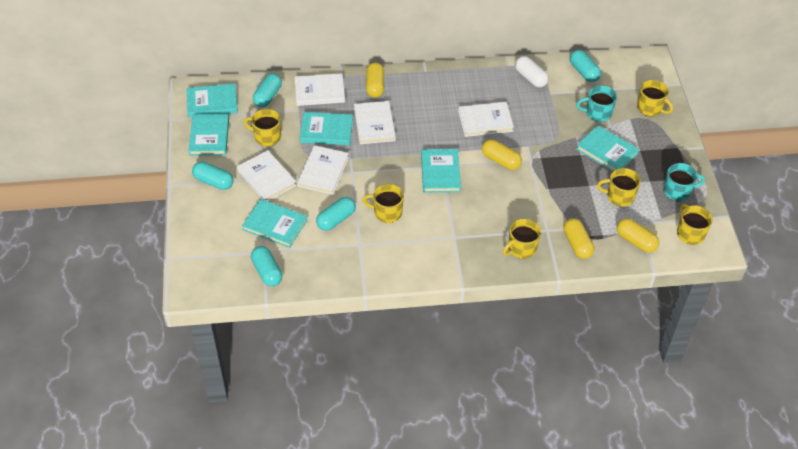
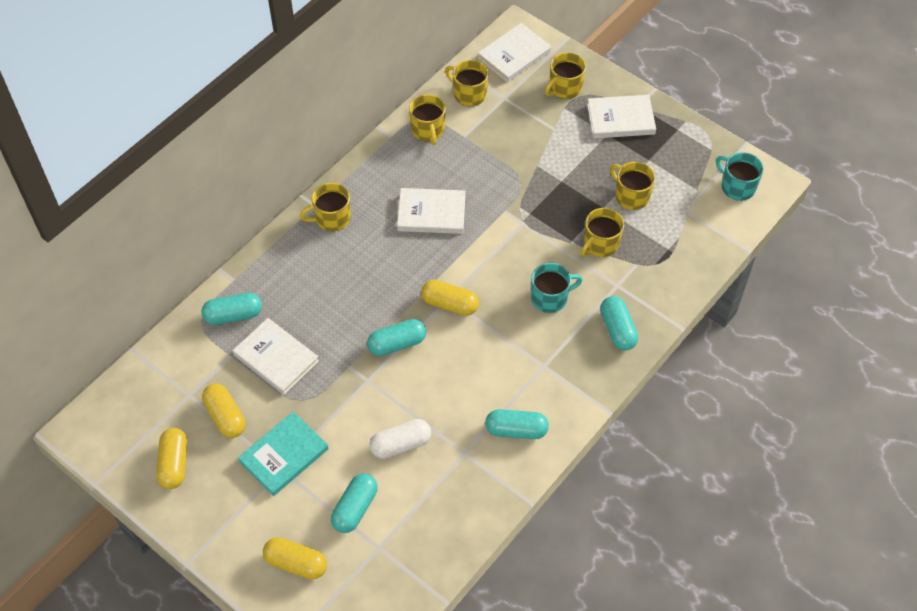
turquoise book: [187,83,238,118] [189,114,229,156] [242,199,307,248] [300,112,353,145] [421,149,461,193] [576,125,639,171] = 6 -> [238,412,329,496] = 1
white book: [237,150,297,201] [294,73,345,106] [297,145,349,195] [354,101,396,144] [458,102,514,137] = 5 -> [233,318,319,395] [397,188,465,234] [478,23,551,82] [587,95,656,138] = 4

